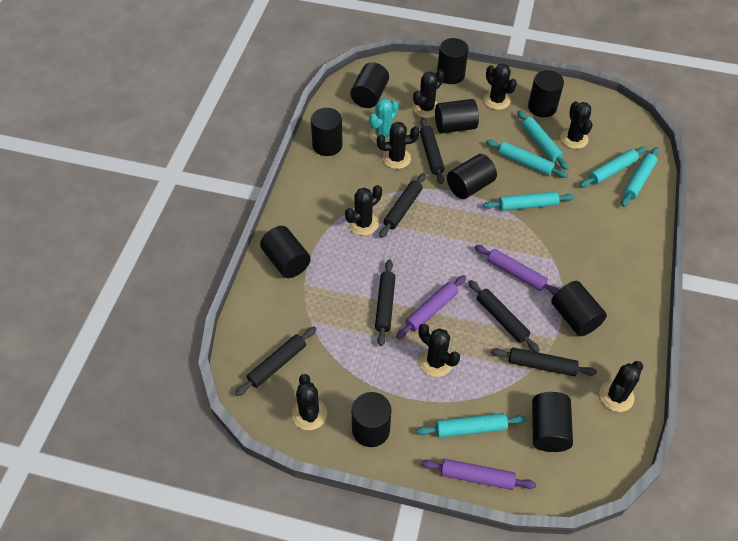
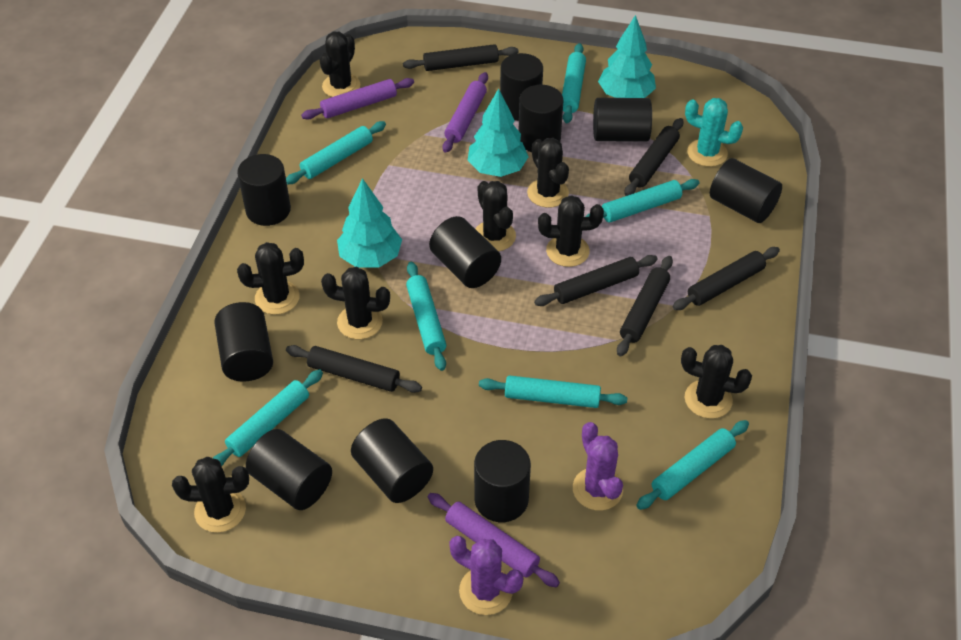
purple cactus: none = 0 -> [449,536,523,615] [573,422,623,511] = 2
turquoise rolling pin: [417,413,526,438] [483,192,574,211] [486,140,568,178] [517,110,568,170] [580,146,647,187] [621,147,659,207] = 6 -> [213,369,323,466] [286,121,386,184] [406,262,446,371] [479,375,627,408] [562,43,586,123] [585,179,700,223] [636,420,749,510] = 7
turquoise tree: none = 0 -> [337,178,402,268] [467,88,528,177] [598,15,656,98] = 3

